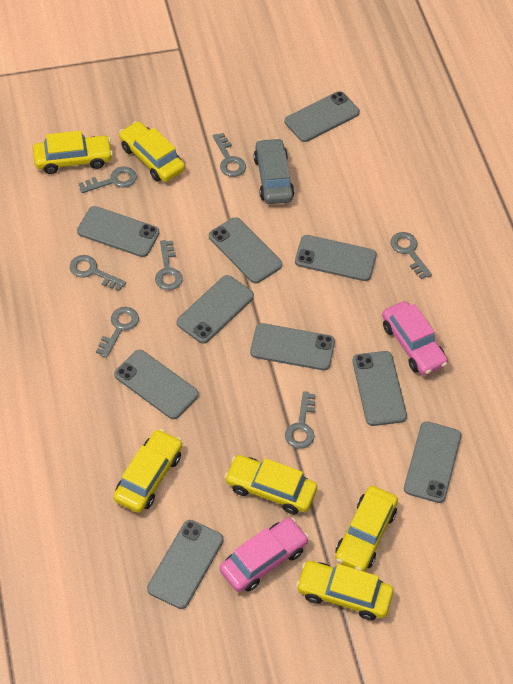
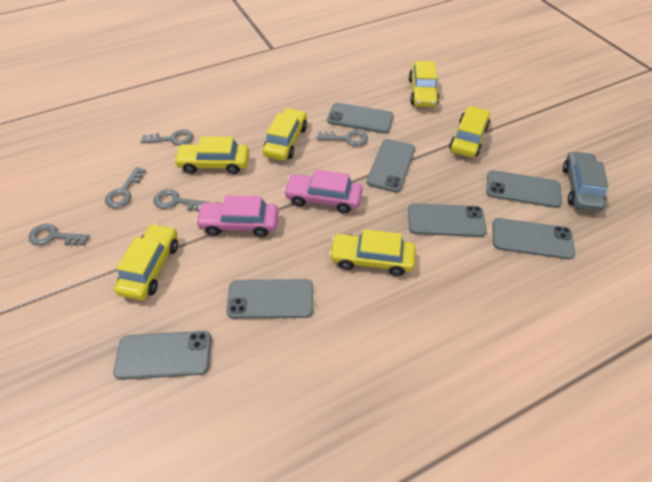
grey key: [70,255,126,291] [79,167,137,193] [96,307,139,358] [155,240,183,290] [213,133,246,177] [285,391,316,449] [390,232,432,279] = 7 -> [28,224,89,246] [105,167,146,208] [141,129,193,145] [153,189,210,211] [317,130,368,146] = 5
grey phone: [77,206,160,257] [114,350,199,419] [147,520,224,609] [177,275,254,344] [209,217,282,283] [250,323,335,370] [285,91,360,142] [295,235,377,281] [352,351,407,426] [404,421,462,503] = 10 -> [113,331,211,380] [226,279,313,319] [327,103,393,134] [367,139,415,192] [408,203,487,237] [486,170,562,208] [492,218,575,259] = 7

